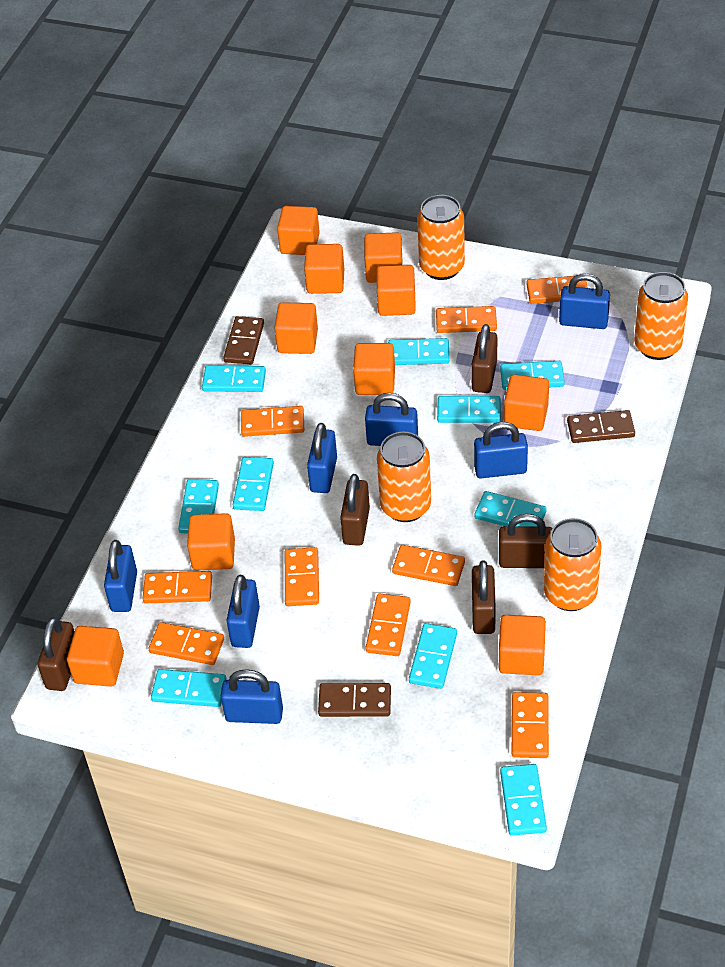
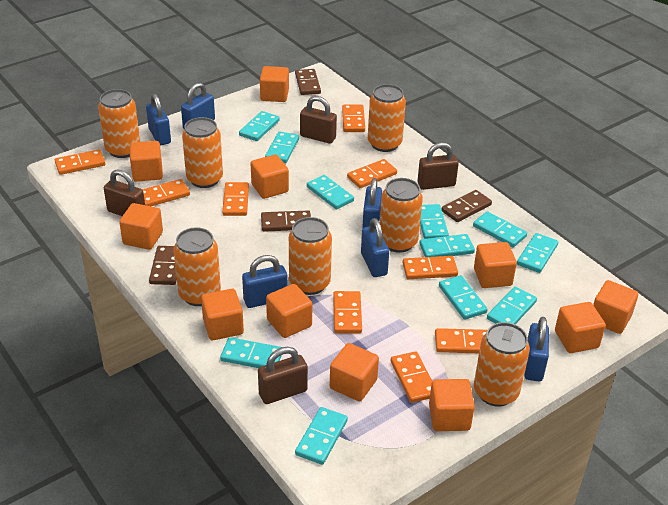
blue padlock: [104,540,137,612] [221,670,283,724] [226,575,260,648] [307,423,337,493] [365,393,418,446] [474,422,528,478] [559,273,610,329] = 7 -> [146,93,171,146] [181,83,215,129] [242,255,288,308] [361,218,389,277] [362,178,382,229] [524,317,549,381] = 6
brown domino: [223,316,264,364] [318,683,391,717] [567,410,635,443] = 3 -> [149,246,177,285] [261,210,311,232] [295,69,321,95] [441,190,492,222] = 4
brown padlock: [38,617,75,691] [340,474,370,546] [471,324,497,393] [472,560,496,634] [499,514,553,568] = 5 -> [104,169,145,216] [258,347,308,404] [300,96,337,144] [418,142,459,190] = 4
orange can: [377,432,431,522] [417,195,465,280] [544,518,602,611] [634,272,688,360] = 4 -> [98,89,140,158] [173,228,221,306] [182,117,223,188] [289,217,332,295] [368,84,406,152] [380,178,423,253] [474,322,530,407] = 7
orange cube: [67,626,124,687] [187,513,235,570] [274,302,318,354] [277,206,320,255] [304,244,344,294] [353,343,395,395] [364,232,402,283] [377,265,416,316] [499,615,546,675] [504,374,549,431] = 10 -> [119,203,163,250] [130,141,163,182] [201,289,244,340] [251,154,289,199] [260,66,289,102] [266,284,312,338] [330,343,379,402] [429,379,475,431] [474,242,517,288] [555,302,606,353] [593,280,638,334] = 11
turquoise domino: [151,669,227,707] [178,479,219,533] [202,365,266,392] [233,457,274,511] [388,338,449,365] [409,623,457,689] [437,396,501,423] [475,491,547,527] [500,361,565,390] [500,764,547,836] = 10 -> [220,337,282,368] [239,111,280,141] [265,131,299,163] [295,407,348,465] [307,175,354,210] [419,234,475,257] [420,204,449,239] [439,275,488,320] [473,211,527,247] [487,287,537,324] [517,233,558,273] = 11

